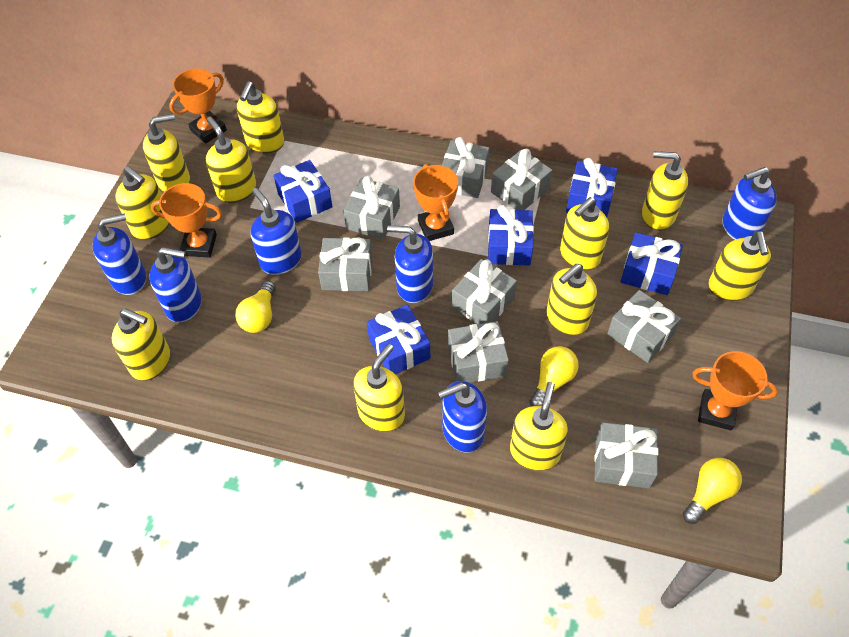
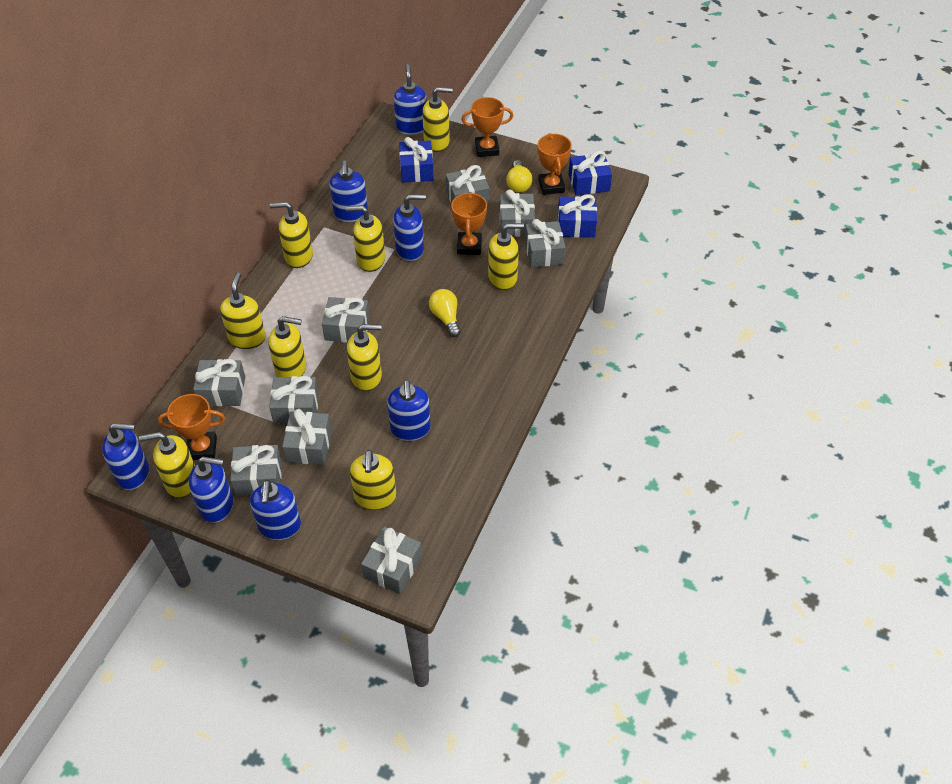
blue gift: [274,160,332,223] [367,305,430,374] [488,205,534,265] [566,158,618,217] [620,232,683,295] = 5 -> [399,137,434,183] [558,194,597,238] [569,151,612,195] = 3
blue soap dispenser: [92,213,146,295] [149,247,202,322] [250,188,302,275] [387,225,433,303] [438,381,487,453] [722,167,777,240] = 6 -> [102,423,149,490] [189,457,233,523] [250,480,301,540] [330,161,368,222] [387,380,431,441] [393,194,426,261] [394,64,427,135] = 7
grey gift: [318,237,372,291] [343,176,400,240] [442,137,489,198] [448,321,509,383] [452,259,517,324] [491,149,552,210] [594,422,658,488] [607,290,681,363] = 8 -> [193,359,245,406] [230,445,282,496] [269,376,319,424] [282,409,332,465] [322,297,370,343] [361,527,422,594] [446,165,489,205] [500,189,535,237] [525,219,566,268] = 9
yellow light bulb: [235,281,276,333] [529,346,579,406] [683,458,742,524] = 3 -> [429,289,461,337] [506,160,532,193] = 2
yellow soap dispenser: [112,308,170,381] [115,166,169,240] [143,114,190,192] [206,117,256,203] [237,81,284,153] [353,344,405,432] [510,382,568,471] [546,264,597,336] [560,197,609,270] [642,151,688,231] [708,231,771,301] = 11 -> [139,432,195,498] [220,273,266,349] [268,316,306,377] [270,202,313,268] [346,205,385,272] [347,324,382,391] [350,450,396,510] [422,87,453,152] [488,223,524,290] = 9

